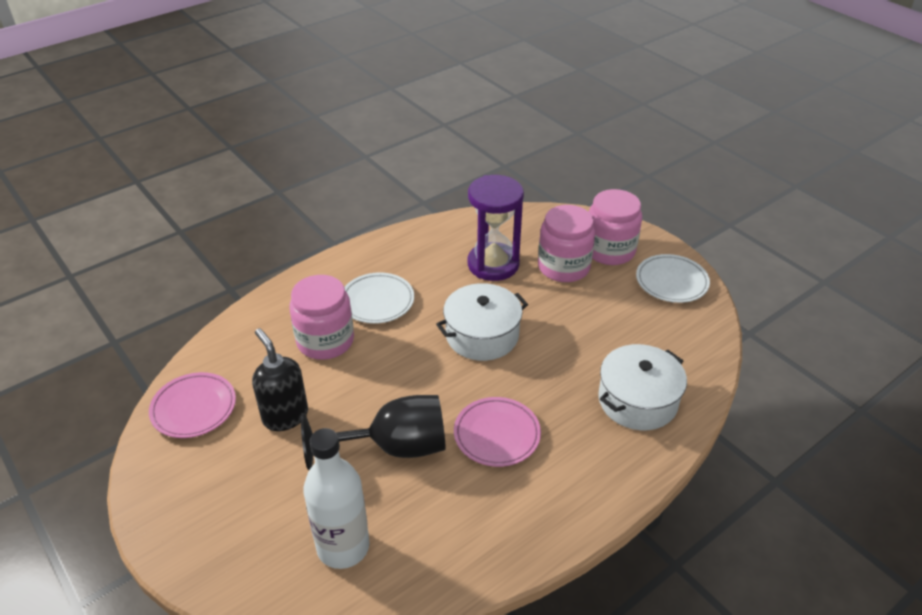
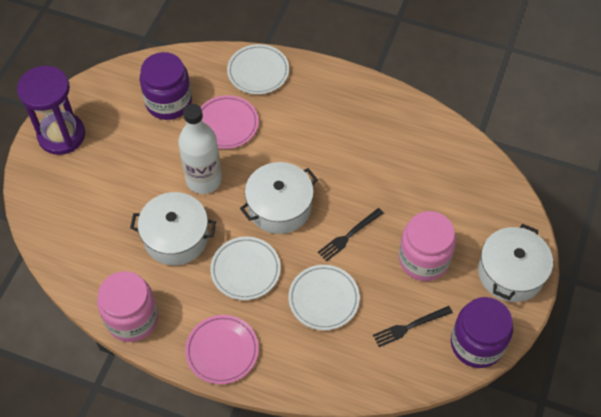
black fork: none = 0 -> [318,208,384,261] [373,306,453,347] = 2
black goblet: [301,395,446,470] = 1 -> none = 0
black soap dispenser: [252,328,308,431] = 1 -> none = 0
pink jar: [289,275,354,360] [538,205,595,282] [589,189,642,265] = 3 -> [97,271,159,342] [399,211,456,281] = 2
purple jar: none = 0 -> [140,52,192,120] [451,297,513,368] = 2
white plate: [344,272,414,324] [636,254,710,303] = 2 -> [210,237,281,300] [227,44,289,95] [288,265,360,330] = 3
white pot: [436,283,528,361] [598,344,687,430] = 2 -> [130,192,216,265] [240,162,318,234] [478,224,553,302] = 3

